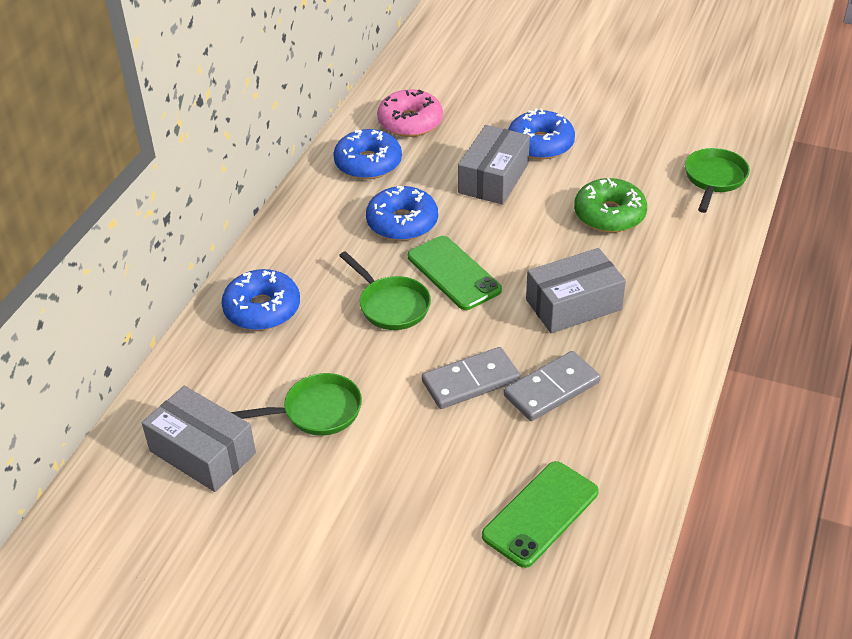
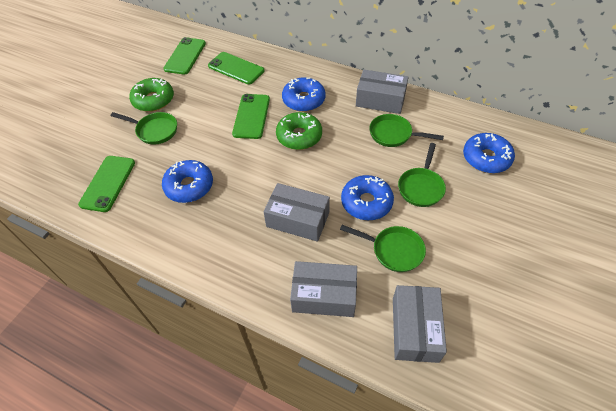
green donut: [574,178,647,233] = 1 -> [129,78,174,112] [276,112,322,150] = 2
green pan: [231,373,362,435] [339,251,431,330] [685,148,750,213] = 3 -> [111,112,177,145] [340,225,426,272] [369,114,444,147] [398,143,446,207] = 4
green phone: [408,236,502,310] [482,461,599,568] = 2 -> [78,156,135,212] [163,37,206,75] [208,52,264,84] [232,94,270,139] = 4
grey box: [142,386,256,492] [458,125,530,205] [526,248,626,333] = 3 -> [263,183,330,242] [290,261,357,317] [356,70,409,114] [393,285,447,363] = 4
grey domino: [422,347,520,409] [504,351,601,421] = 2 -> none = 0
pink donut: [377,89,443,137] = 1 -> none = 0

